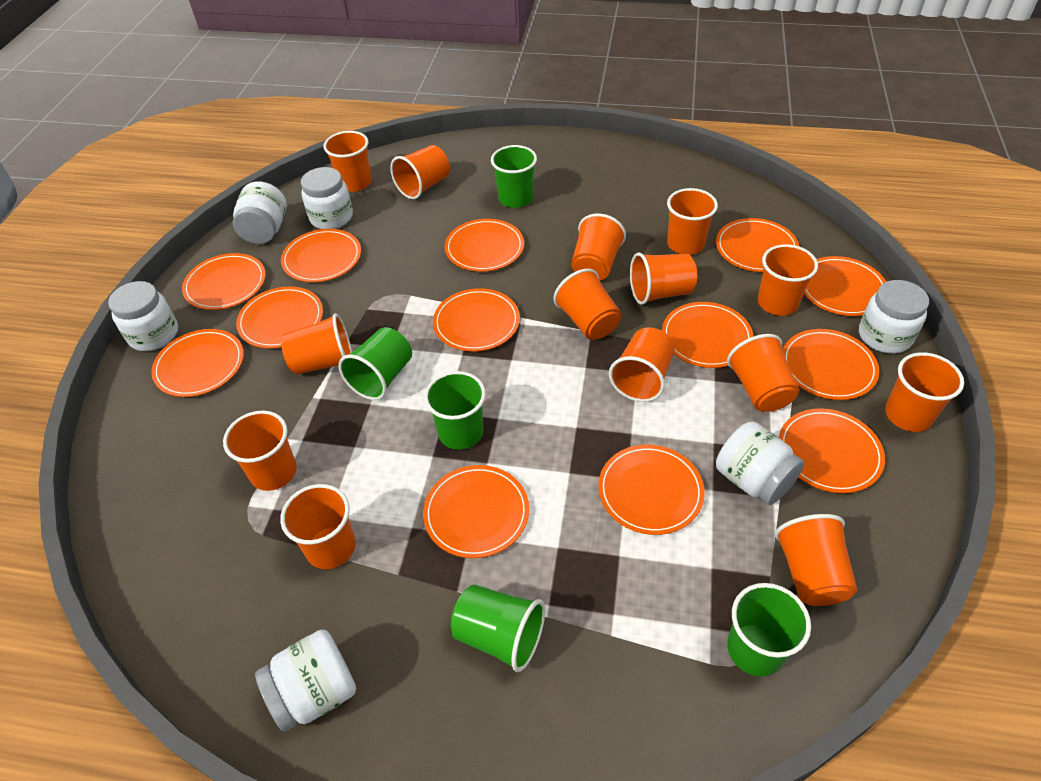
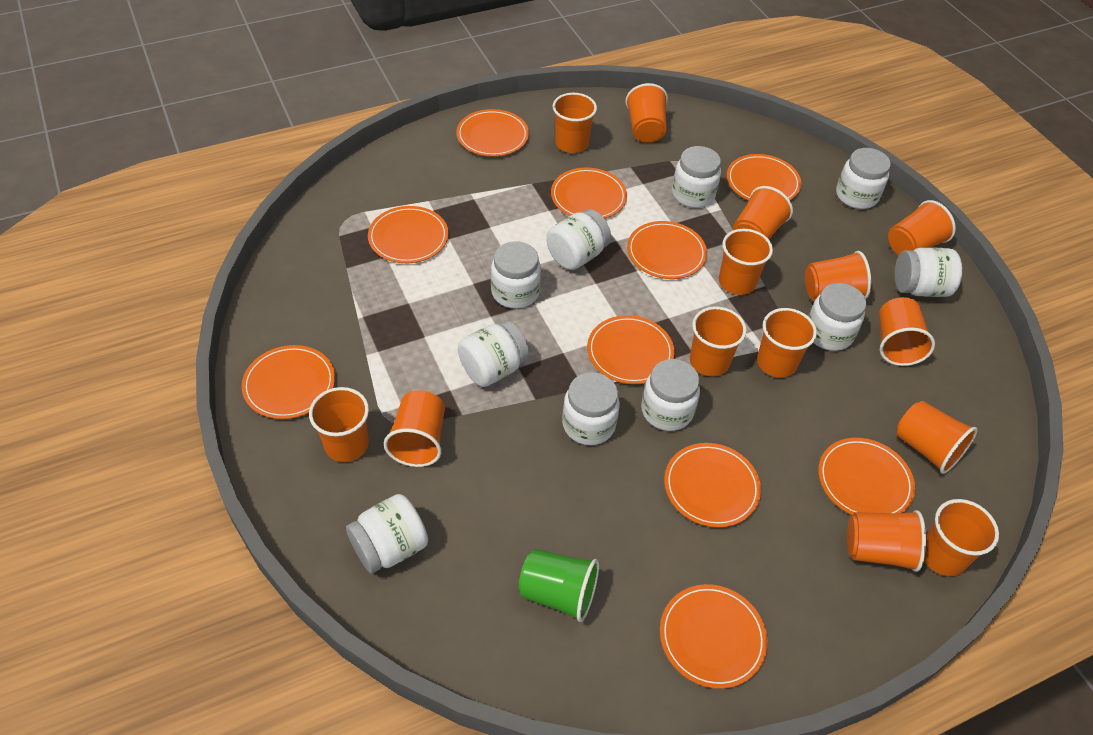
green cup: [339,327,412,400] [424,371,486,450] [451,584,545,672] [491,145,537,208] [727,583,811,676] = 5 -> [519,549,599,622] = 1
orange plate: [151,329,244,397] [182,253,266,310] [236,286,323,349] [281,229,361,282] [423,465,529,558] [433,288,520,352] [445,219,524,272] [598,445,705,535] [662,302,754,368] [716,218,799,272] [779,408,885,493] [783,329,879,400] [804,256,886,316] = 13 -> [242,345,335,419] [368,206,449,263] [456,109,529,157] [551,167,627,219] [587,315,675,384] [627,221,707,279] [660,584,767,689] [664,443,761,527] [727,154,801,200] [818,438,915,515] = 10
white jar: [108,281,178,351] [233,181,287,244] [255,629,356,732] [301,167,353,229] [716,421,804,505] [859,280,929,354] = 6 -> [346,494,428,573] [458,320,529,387] [491,241,541,309] [547,209,611,270] [562,372,620,445] [641,359,700,431] [672,146,721,208] [808,283,866,351] [836,148,891,209] [895,247,962,297] = 10

